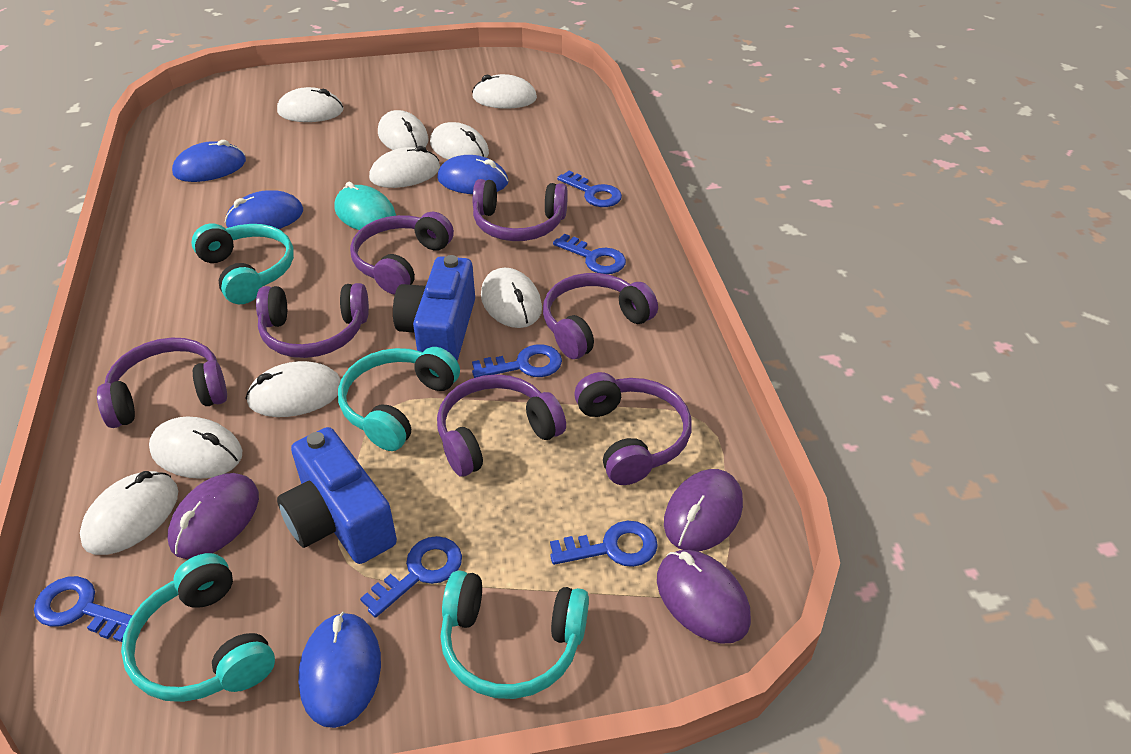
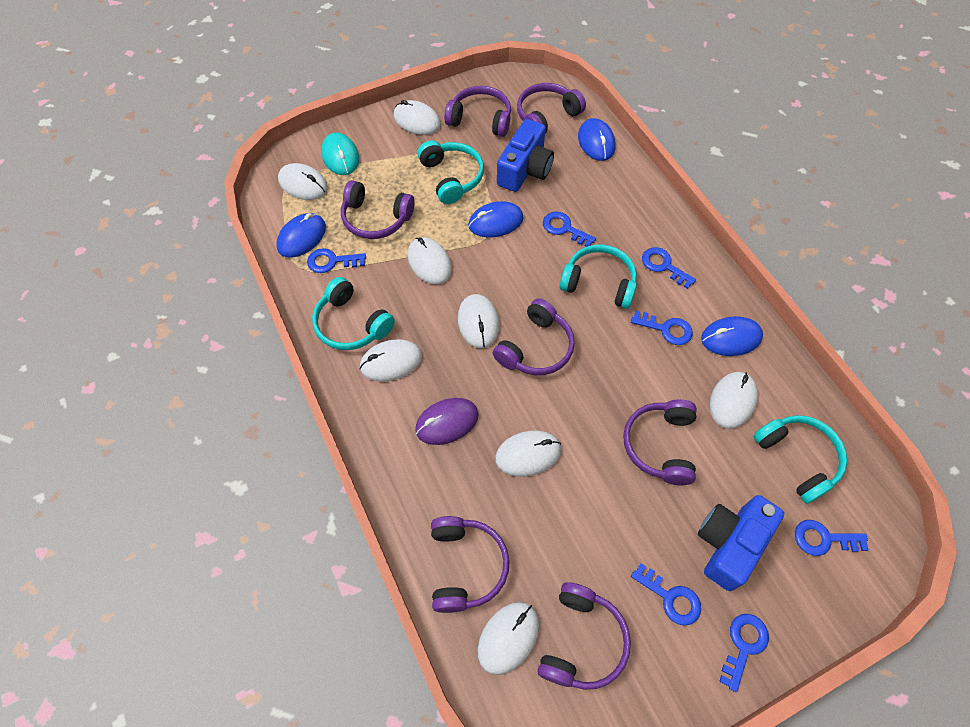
blue key: [34,576,132,642] [360,536,462,618] [472,344,562,378] [550,521,658,567] [553,234,626,274] [557,171,622,207] = 6 -> [307,248,366,273] [543,211,596,247] [631,311,693,345] [631,563,701,626] [642,247,696,289] [719,614,769,692] [795,520,869,556] = 7
purple mouse: [168,473,259,559] [657,550,751,644] [664,469,743,552] = 3 -> [415,398,479,445] = 1
white mouse: [80,471,178,555] [149,416,242,479] [246,361,341,417] [277,87,343,122] [369,146,440,188] [378,110,429,150] [430,122,489,160] [472,74,537,109] [481,268,542,328] = 9 -> [278,163,328,200] [359,339,422,382] [394,100,441,135] [408,237,452,285] [458,294,500,348] [478,602,539,675] [495,431,561,477] [710,372,758,429] = 8

